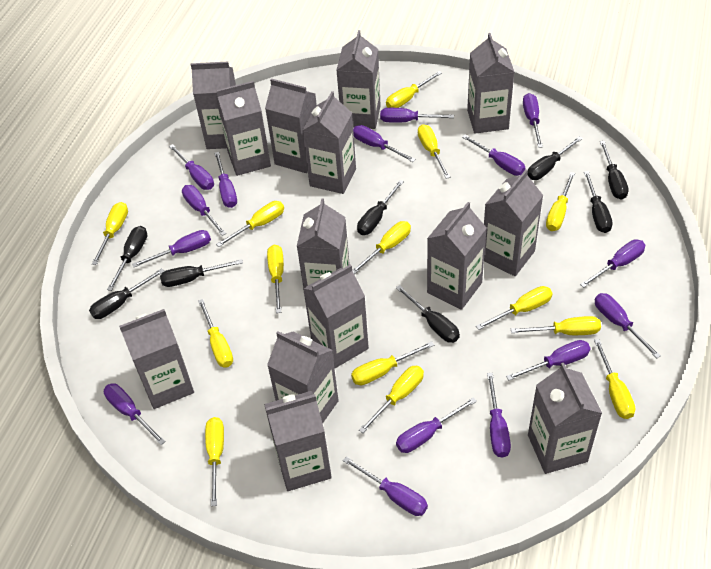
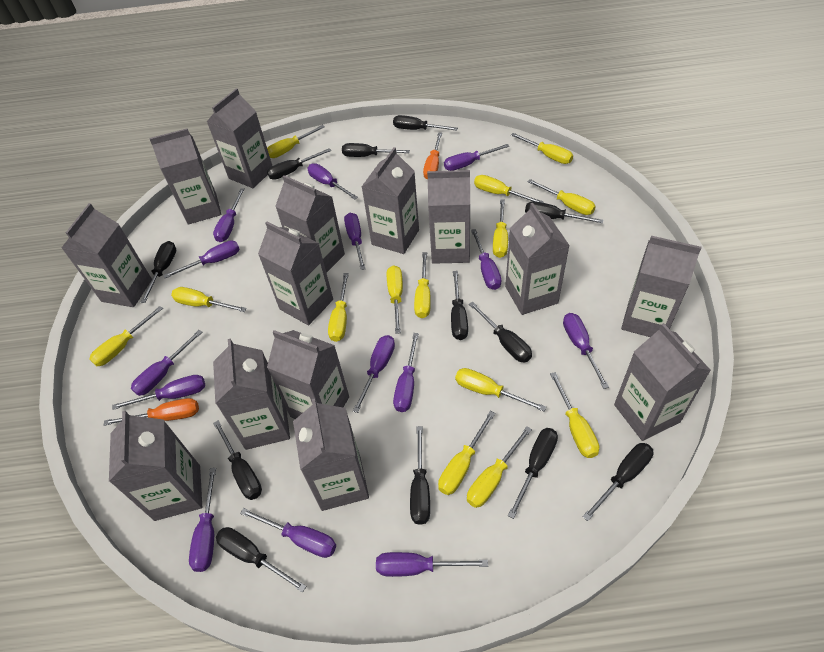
black screwdriver: [89,268,164,319] [107,226,147,291] [160,259,243,287] [357,180,404,235] [396,285,460,343] [527,136,583,180] [584,171,613,233] [600,141,629,200] = 8 -> [140,241,176,303] [213,420,262,500] [216,527,307,593] [267,148,331,180] [342,143,410,157] [393,115,458,131] [410,426,430,525] [451,271,468,340] [469,302,532,362] [508,428,558,519] [525,201,603,223] [582,443,654,521] = 12
orange screwdriver: none = 0 -> [104,398,199,426] [423,132,442,179] = 2
purple screwdriver: [104,383,166,445] [132,230,211,267] [169,144,214,190] [182,185,226,236] [215,152,237,208] [343,456,428,516] [353,125,416,162] [380,108,454,123] [396,397,477,453] [462,135,525,176] [487,373,511,458] [506,340,590,381] [523,93,543,148] [580,239,645,288] [595,293,661,358] = 15 -> [112,375,205,410] [131,330,202,396] [164,240,240,278] [189,468,216,572] [213,188,245,242] [240,508,336,558] [308,163,358,200] [344,213,366,270] [353,335,395,413] [376,552,488,577] [393,333,419,412] [444,144,509,171] [471,229,502,290] [563,313,609,389] = 14

